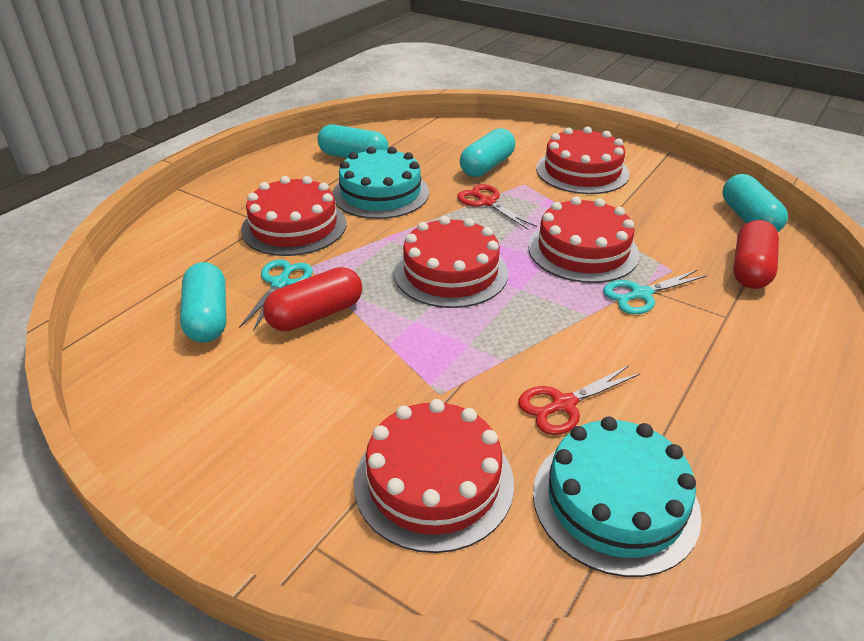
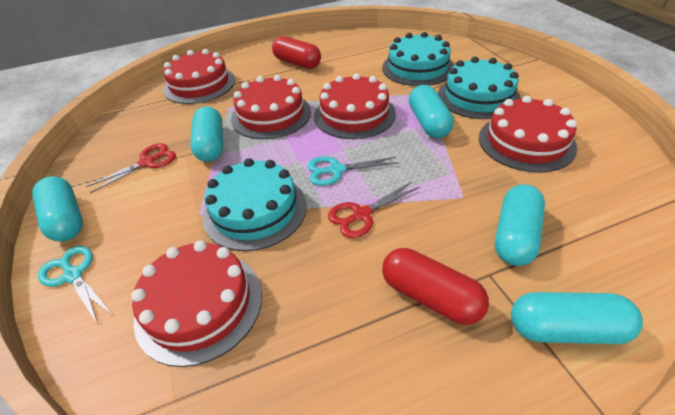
turquoise cake: [332,147,429,219] [533,417,702,577] = 2 -> [203,158,307,251] [382,32,454,86] [438,57,521,119] = 3
turquoise capsule: [180,262,226,343] [318,124,389,158] [460,128,515,177] [723,174,788,232] = 4 -> [32,176,83,242] [190,107,223,162] [409,85,454,138] [495,184,545,266] [511,292,643,344] = 5

